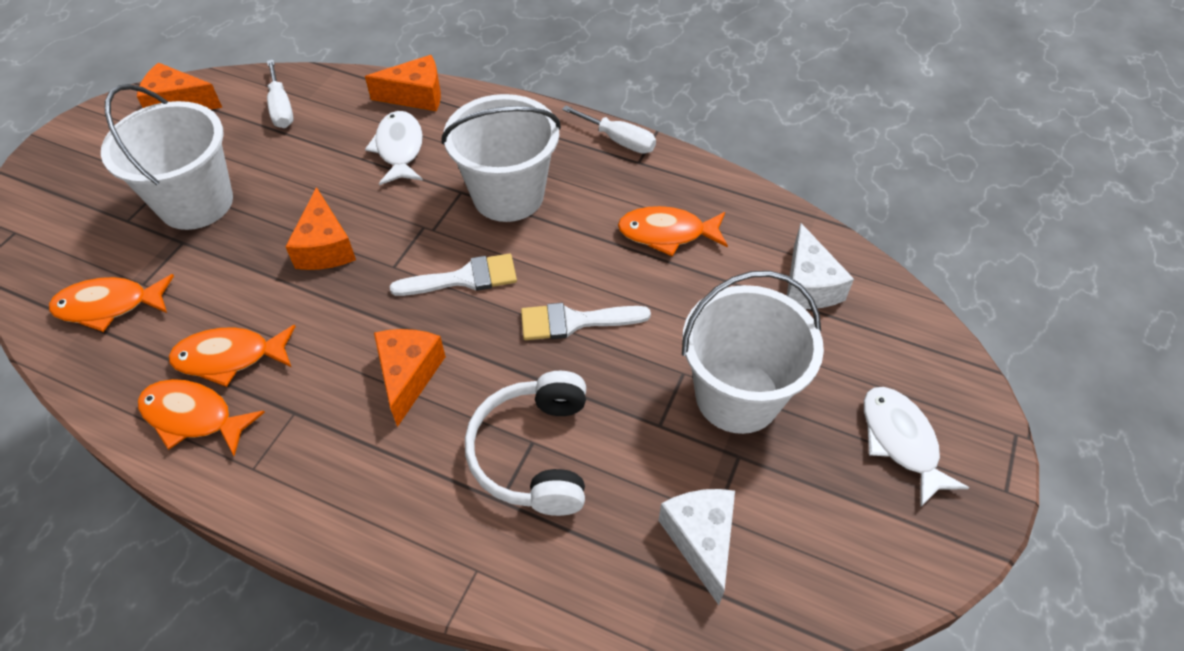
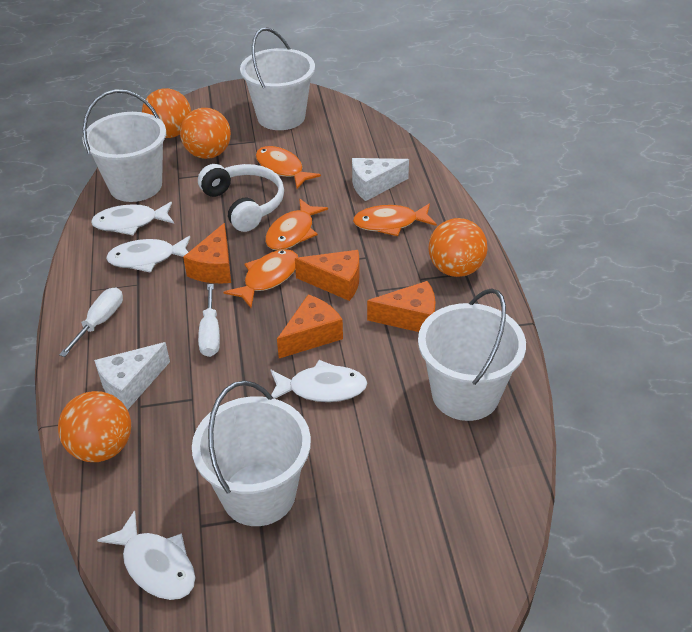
orange ball: none = 0 -> [58,391,131,462] [142,88,191,138] [180,108,231,159] [429,218,488,277] = 4
white brush: [390,254,517,296] [521,303,651,340] = 2 -> none = 0
white bucket: [101,84,233,230] [441,94,561,222] [682,271,824,434] = 3 -> [82,89,166,202] [192,381,311,526] [240,27,315,130] [418,288,526,421] = 4
white fish: [365,111,423,185] [864,387,969,508] = 2 -> [91,202,174,235] [97,510,195,600] [106,236,190,273] [270,360,367,402] = 4

